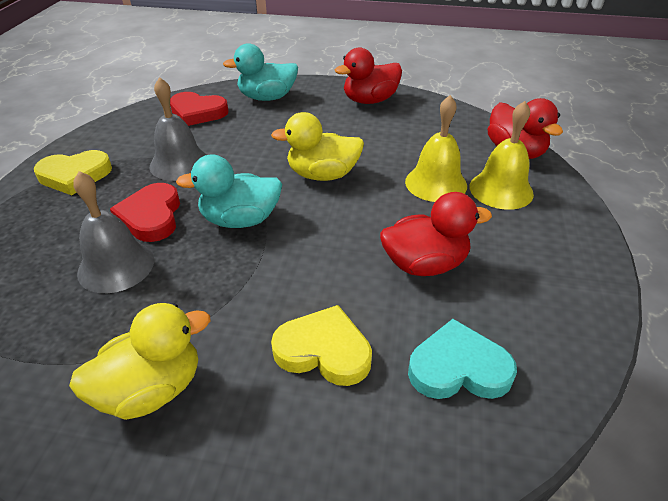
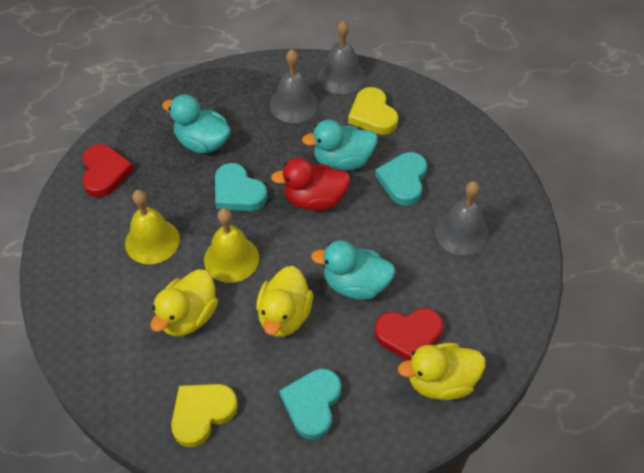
grey bell: [73,171,154,293] [150,77,207,181] = 2 -> [270,49,318,123] [318,21,365,94] [435,181,489,256] = 3
red duck: [335,47,402,104] [380,192,492,276] [488,98,563,159] = 3 -> [271,158,350,211] = 1
turquoise duck: [176,155,282,228] [223,43,298,101] = 2 -> [162,95,231,153] [302,120,378,170] [311,240,396,300] = 3
turquoise heart: [408,319,517,399] = 1 -> [215,163,268,211] [279,369,341,440] [375,152,427,206] = 3
yellow duck: [69,303,210,420] [271,112,364,181] = 2 -> [151,269,218,337] [256,266,313,337] [398,343,485,400] = 3

